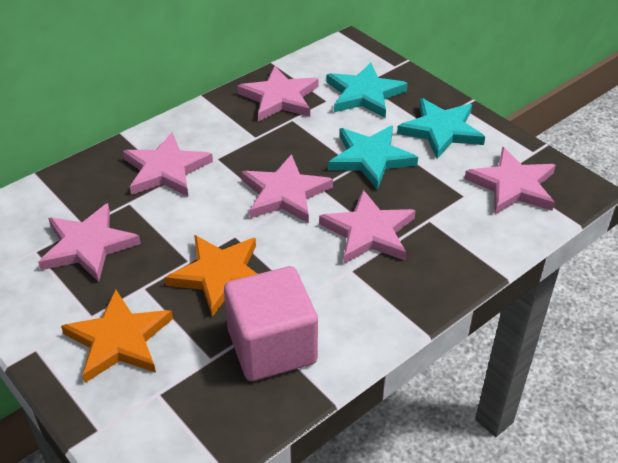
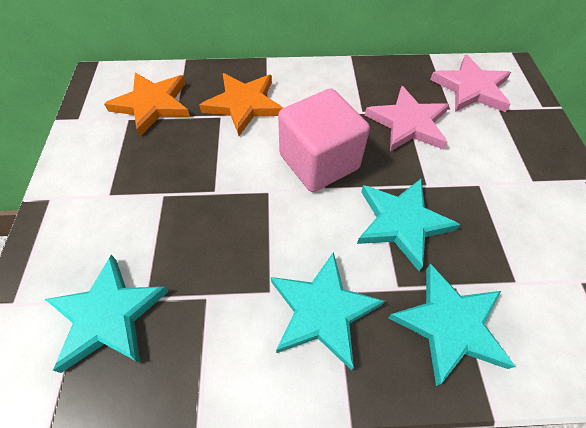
pink star: [38,203,141,282] [123,132,213,197] [237,66,318,122] [241,154,333,223] [319,190,416,264] [465,147,556,214] = 6 -> [365,86,449,152] [430,54,511,112] = 2
turquoise star: [327,62,408,118] [328,125,418,189] [397,98,485,159] = 3 -> [45,255,169,373] [271,252,385,370] [357,179,461,271] [389,264,516,386] = 4

